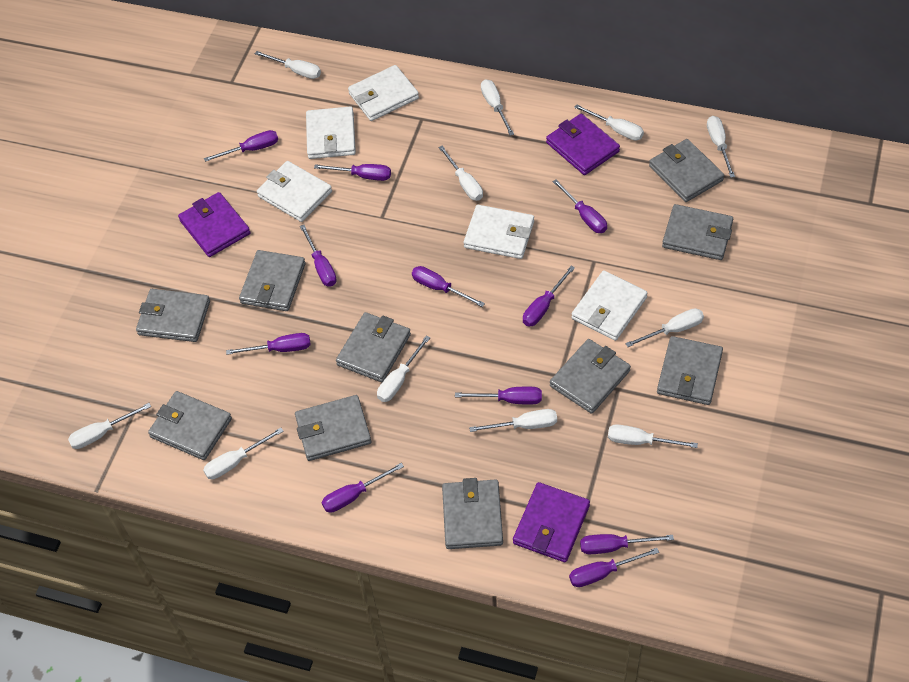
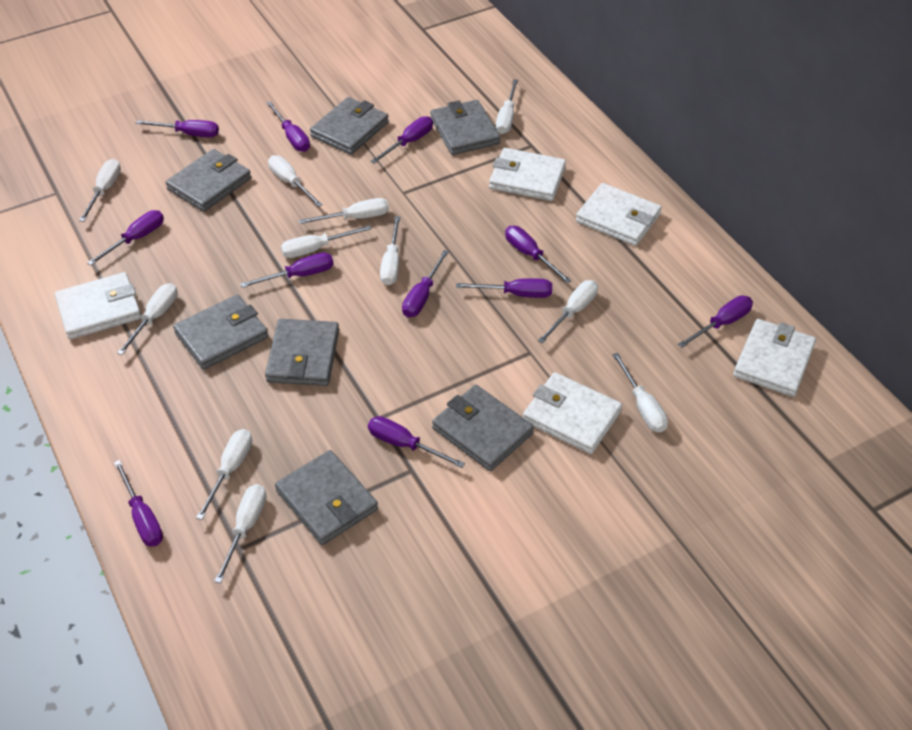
grey wallet: [136,289,210,342] [148,391,232,460] [239,250,306,311] [295,395,371,461] [336,312,411,382] [442,478,503,549] [550,339,631,414] [649,139,724,202] [657,336,723,405] [662,204,733,260] = 10 -> [165,149,251,212] [173,295,268,370] [265,319,339,386] [275,450,378,545] [310,97,389,155] [430,100,500,155] [432,385,534,471] = 7
purple wallet: [178,192,251,257] [513,482,590,562] [546,114,620,175] = 3 -> none = 0

